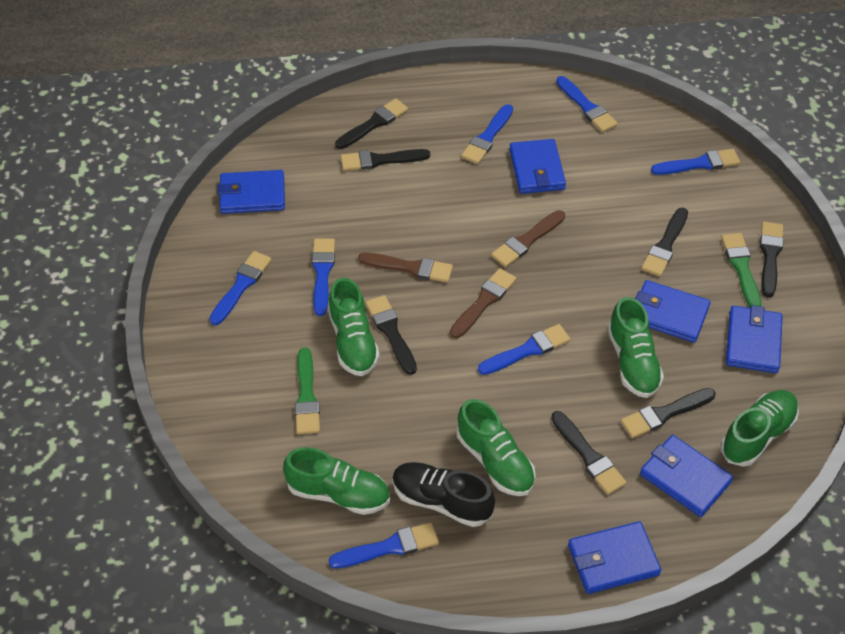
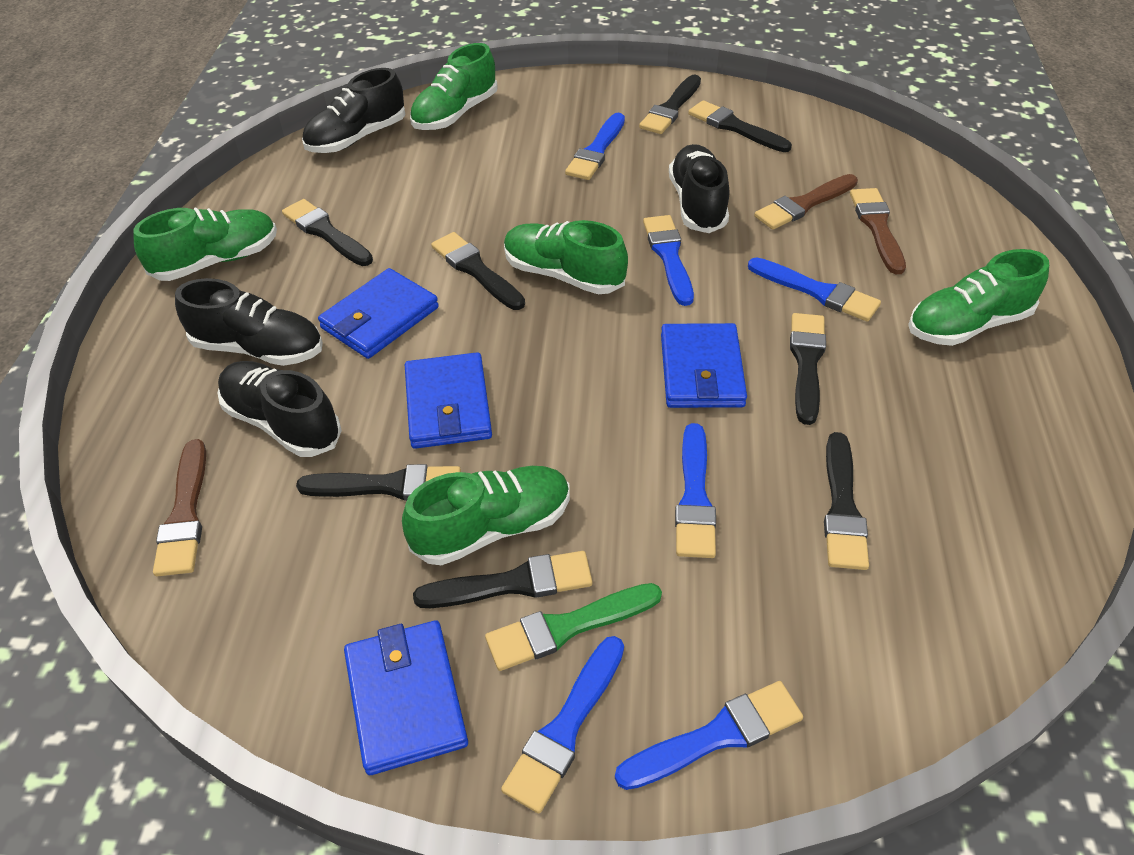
black brush: [335,99,408,149] [341,149,430,171] [365,295,417,375] [551,411,627,495] [621,388,716,438] [641,208,688,276] [760,222,784,298] = 7 -> [282,199,373,266] [296,464,461,501] [413,551,592,608] [431,232,525,310] [639,75,701,134] [688,100,792,152] [790,313,826,425] [824,432,869,570] = 8
black shoe: [392,462,495,527] = 1 -> [175,278,323,366] [217,361,342,457] [302,68,406,153] [669,144,729,233] = 4
blue brush: [209,251,272,325] [312,238,335,316] [328,522,439,569] [461,104,513,164] [478,324,570,375] [556,76,618,132] [651,149,740,175] = 7 -> [501,636,624,814] [565,113,625,180] [615,681,803,790] [643,215,694,306] [675,423,716,558] [748,257,881,322] = 6
blue wallet: [218,170,285,214] [509,139,566,194] [568,521,661,594] [635,280,710,343] [640,435,733,517] [726,305,783,373] = 6 -> [318,268,439,359] [344,620,468,775] [405,352,492,449] [661,323,747,408] = 4
green brush: [295,348,320,434] [721,233,761,307] = 2 -> [485,583,662,671] = 1

